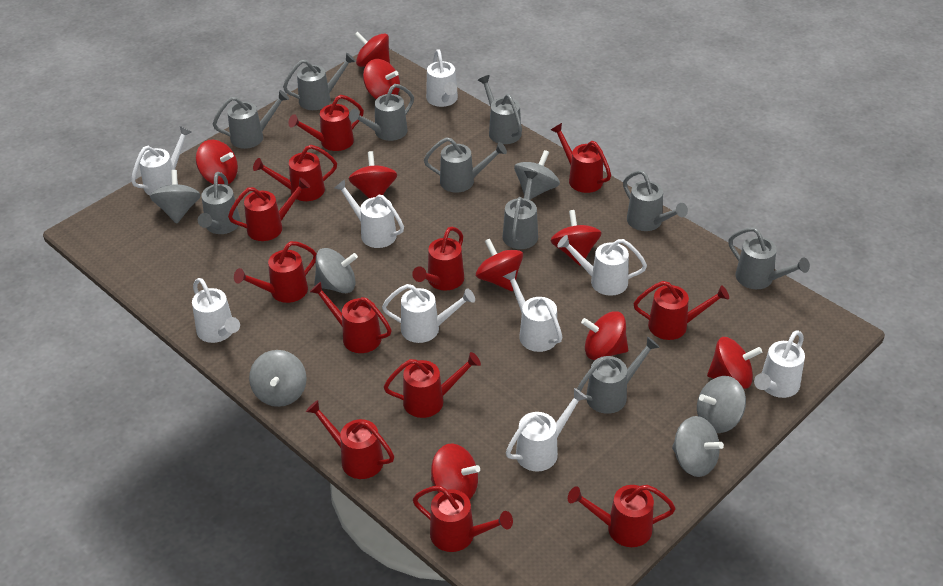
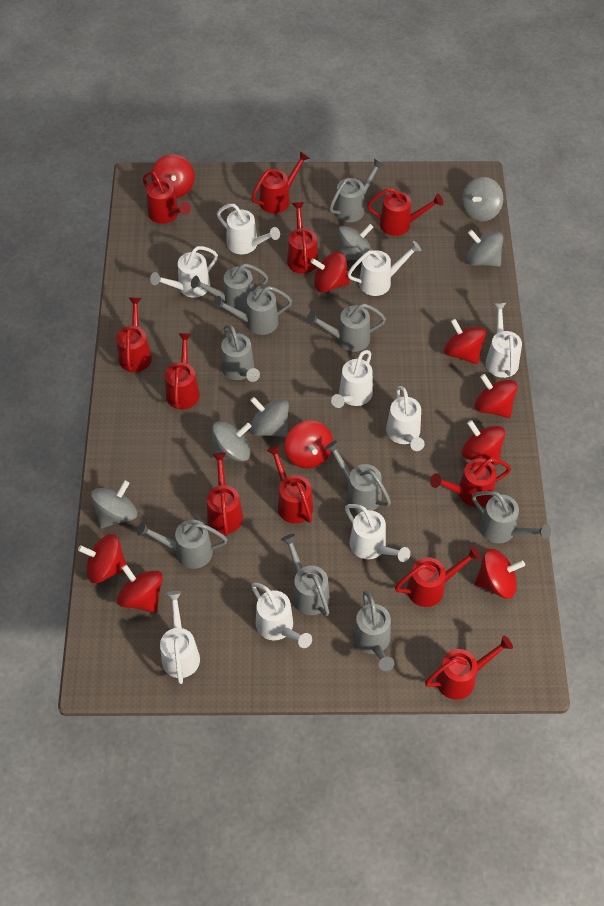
red watering can: [228,177,310,241] [234,241,317,303] [253,145,337,201] [288,95,364,151] [306,400,394,479] [310,282,392,353] [384,352,481,418] [412,227,464,290] [413,486,513,552] [551,123,611,193] [568,485,676,547] [633,281,729,340] = 12 -> [116,298,152,372] [143,171,191,224] [165,333,200,409] [207,452,243,536] [251,151,310,213] [267,445,313,524] [287,202,318,274] [367,188,443,236] [395,546,481,607] [425,635,513,700] [430,458,511,507] = 11

